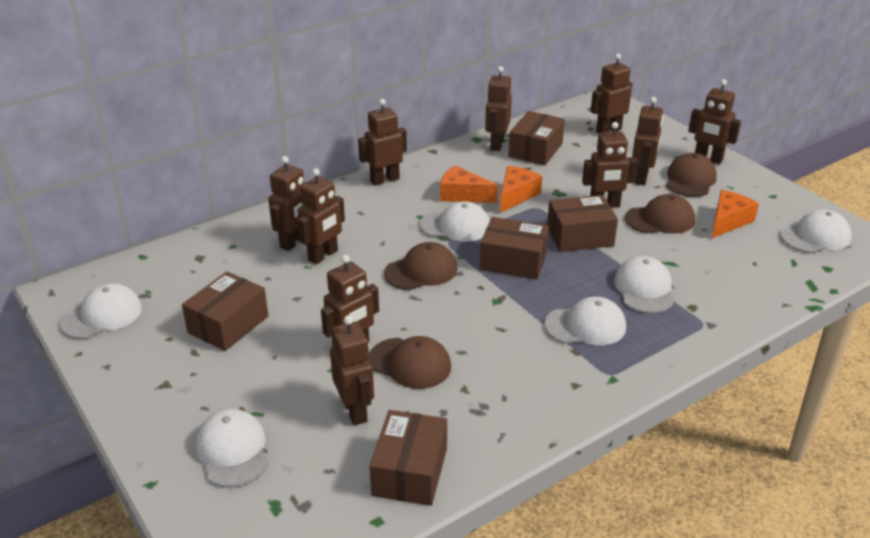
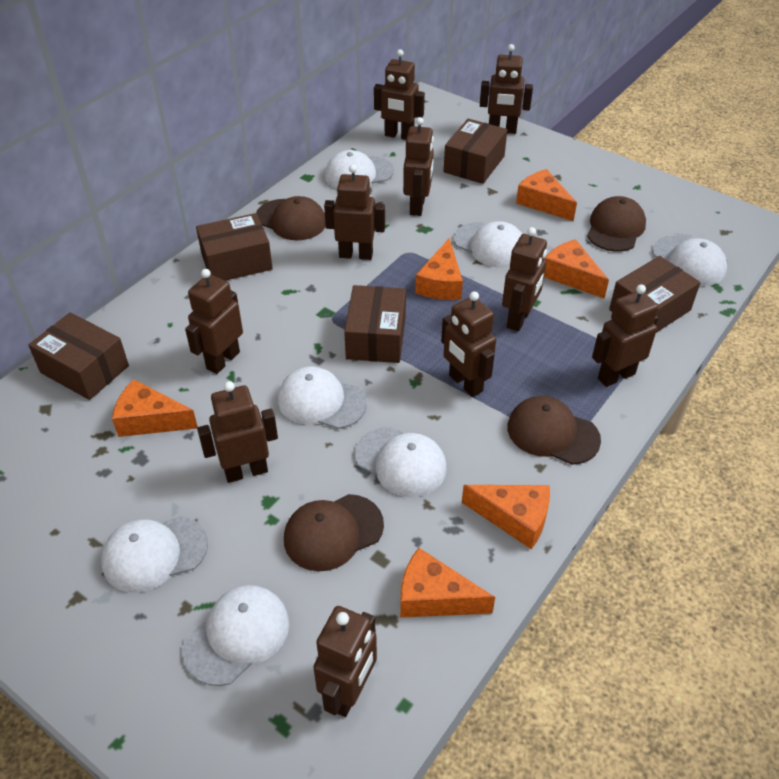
orange cheese: [440,165,498,203] [500,166,542,213] [711,190,759,239] = 3 -> [112,379,198,437] [400,548,495,618] [415,238,463,300] [462,485,550,549] [516,169,577,221] [544,239,609,299] = 6
white cap: [60,284,142,339] [195,409,268,487] [420,201,490,242] [544,297,626,345] [614,256,674,314] [780,209,852,253] = 6 -> [101,516,208,593] [182,585,289,686] [278,366,367,429] [325,150,394,189] [355,427,447,497] [454,221,522,268] [653,236,727,286] = 7

